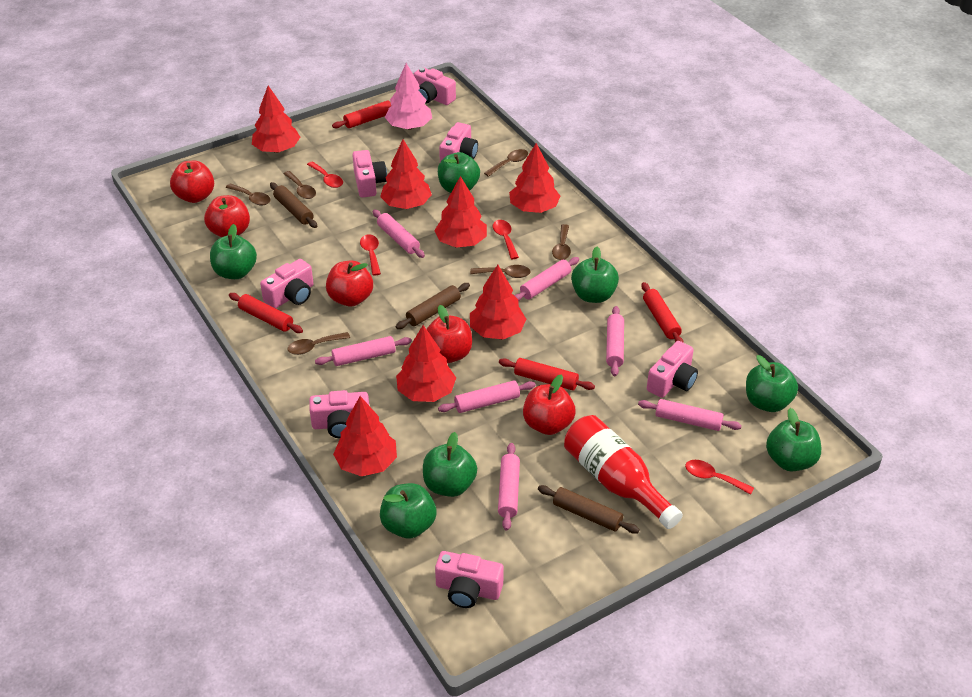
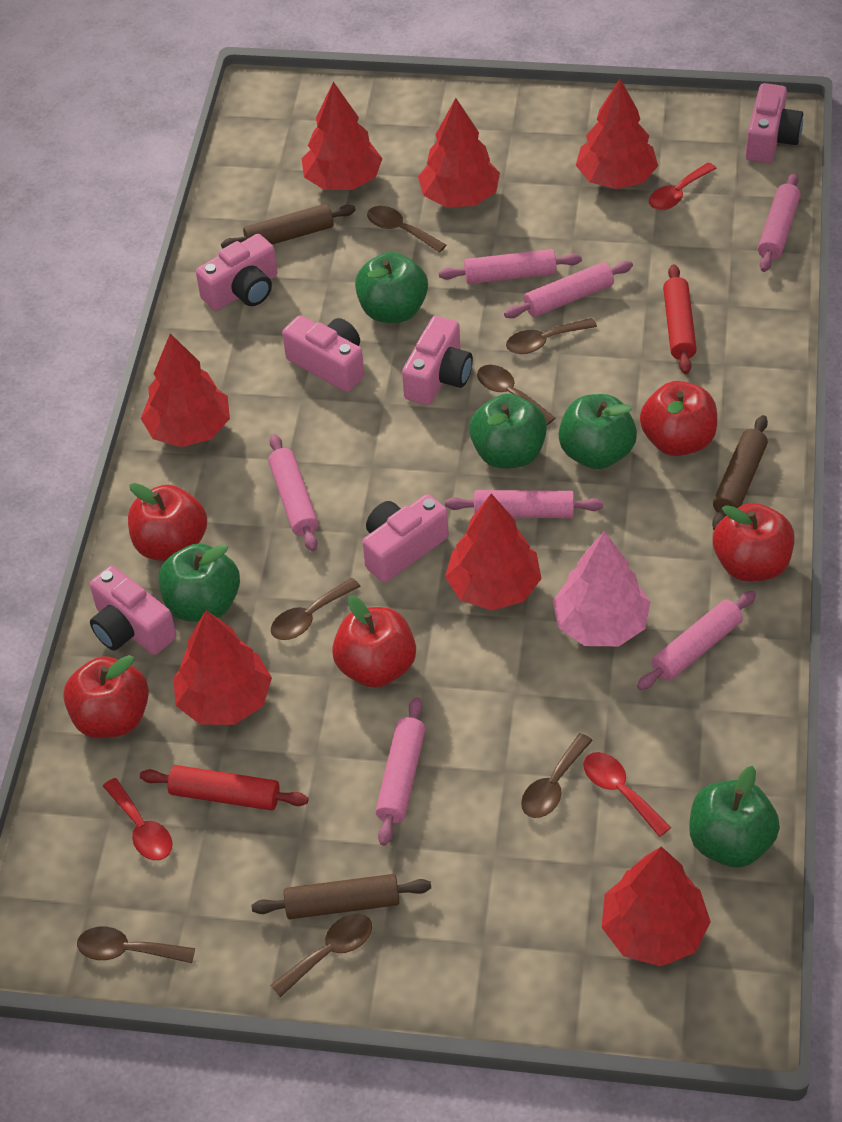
brown spoon: [225,183,271,205] [283,171,316,199] [287,332,350,355] [470,265,531,278] [484,149,528,177] [552,224,571,260] = 6 -> [77,927,195,963] [270,914,372,997] [271,578,361,640] [367,206,446,253] [477,365,555,425] [506,318,597,354] [521,733,593,818] = 7
green apple: [210,224,257,279] [380,483,436,539] [423,432,477,497] [438,152,480,193] [571,247,619,303] [746,355,798,412] [766,408,821,471] = 7 -> [159,543,240,622] [355,252,428,323] [469,394,547,469] [558,394,637,469] [689,766,780,868] = 5
pink camera: [260,259,314,309] [309,390,369,438] [352,150,387,198] [414,67,456,105] [435,551,504,608] [439,122,478,162] [647,341,698,398] = 7 -> [90,566,176,655] [196,234,278,311] [282,315,364,392] [362,494,449,583] [402,316,473,405] [745,83,803,163] = 6
red bottle: [564,415,683,529] = 1 -> none = 0
red rolling pin: [229,293,303,333] [332,100,391,128] [499,358,595,390] [641,282,684,343] = 4 -> [140,765,308,811] [663,264,697,374] = 2
red spoon: [307,161,343,188] [360,234,381,276] [493,220,519,259] [685,460,754,495] = 4 -> [103,778,172,860] [583,752,671,837] [649,163,717,210] = 3

